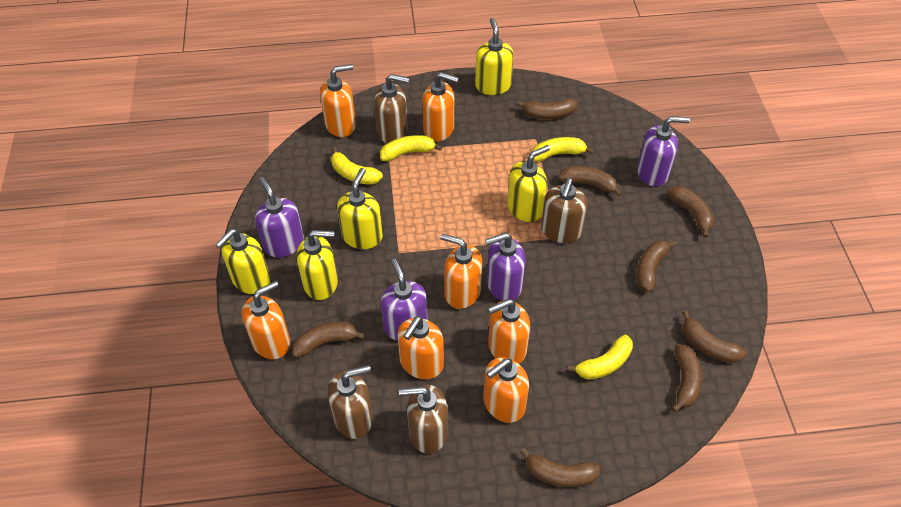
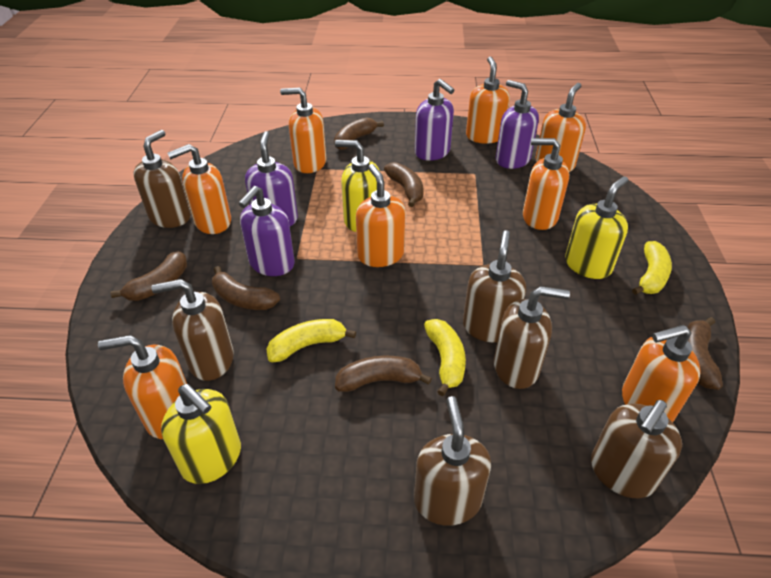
brown banana: [292,321,366,358] [516,98,577,119] [520,448,601,487] [558,166,622,197] [637,240,677,292] [667,186,714,238] [672,344,703,412] [682,311,747,363] = 8 -> [111,251,187,301] [212,266,280,310] [334,117,384,150] [335,356,432,392] [384,162,424,207] [687,317,723,390] = 6
brown soap dispenser: [328,365,373,439] [374,74,409,143] [399,385,448,454] [541,179,588,243] = 4 -> [134,130,191,228] [151,279,234,381] [414,396,491,526] [463,230,526,343] [494,286,570,389] [591,400,682,498] = 6
orange soap dispenser: [242,281,290,359] [320,64,356,137] [397,316,444,379] [422,72,459,141] [441,234,482,309] [483,358,529,423] [488,299,530,364] = 7 -> [98,335,187,439] [167,144,231,234] [280,88,326,173] [356,164,406,267] [466,57,510,144] [523,138,569,230] [536,83,586,172] [622,325,701,422] = 8
yellow banana: [331,147,383,185] [380,135,443,161] [532,137,594,162] [567,335,633,380] = 4 -> [266,319,356,362] [424,319,466,396] [632,241,672,295] = 3
yellow soap dispenser: [215,229,270,294] [297,230,338,300] [337,168,383,249] [475,18,514,95] [507,145,550,222] = 5 -> [161,384,241,484] [335,140,380,232] [565,176,628,279] = 3

